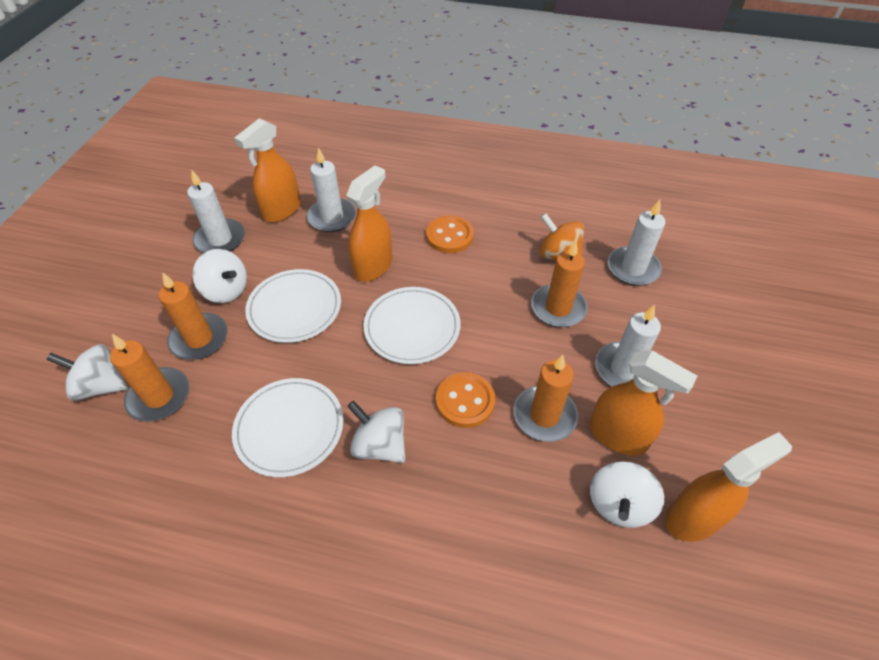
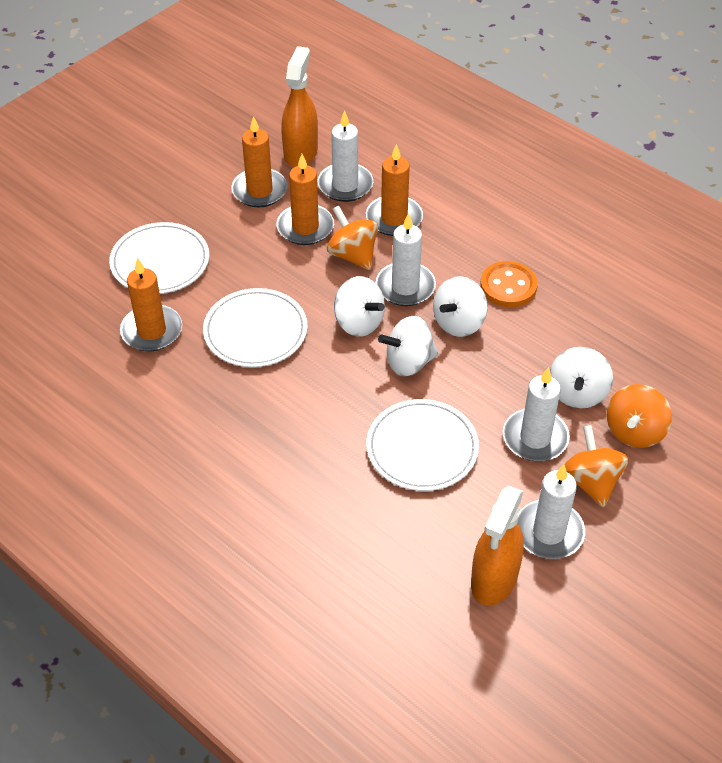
orange button: [426,215,474,253] [436,372,495,428] = 2 -> [480,261,538,307] = 1
orange spinning top: [539,213,584,260] = 1 -> [327,206,378,270] [564,425,628,508] [607,384,672,448] = 3
orange spray bottle: [234,118,301,223] [346,165,392,282] [590,350,697,456] [665,432,792,542] = 4 -> [281,46,318,167] [471,486,524,605] = 2

